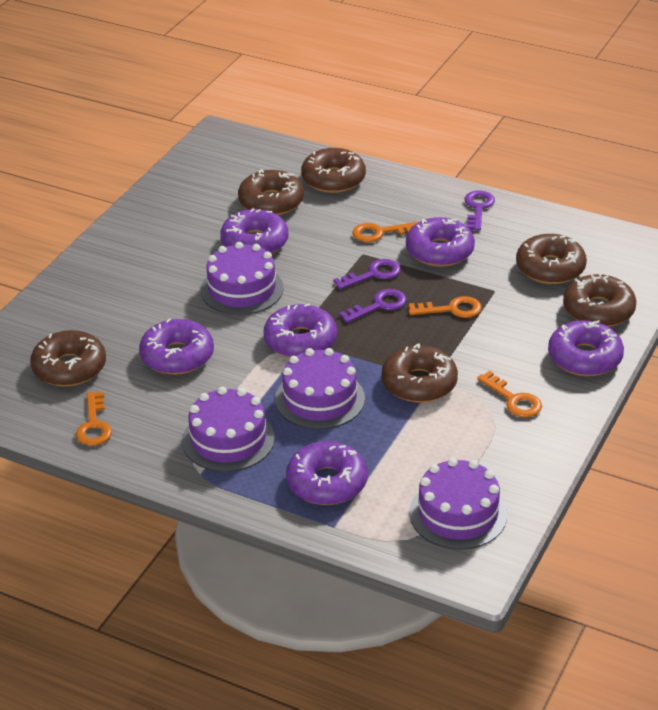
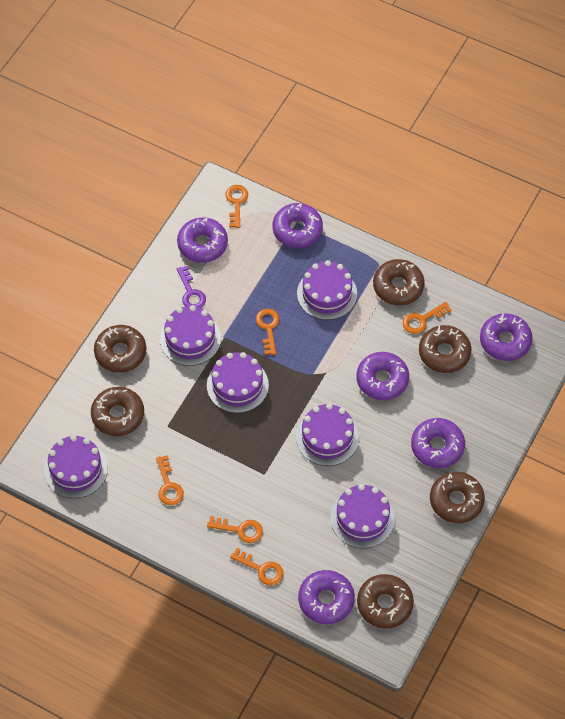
orange key: [76,392,112,446] [352,222,419,242] [409,296,482,318] [477,371,542,418] = 4 -> [156,455,184,505] [207,516,263,543] [225,185,248,228] [230,548,284,586] [256,309,280,355] [403,302,452,334] = 6
purple cake: [182,387,275,472] [201,242,283,315] [275,348,365,429] [409,458,507,550] = 4 -> [44,435,108,498] [160,305,221,366] [207,352,269,413] [296,403,359,466] [297,260,357,320] [330,484,395,548] = 6
purple key: [333,259,401,290] [339,289,407,323] [464,190,495,231] = 3 -> [177,266,206,308] = 1

